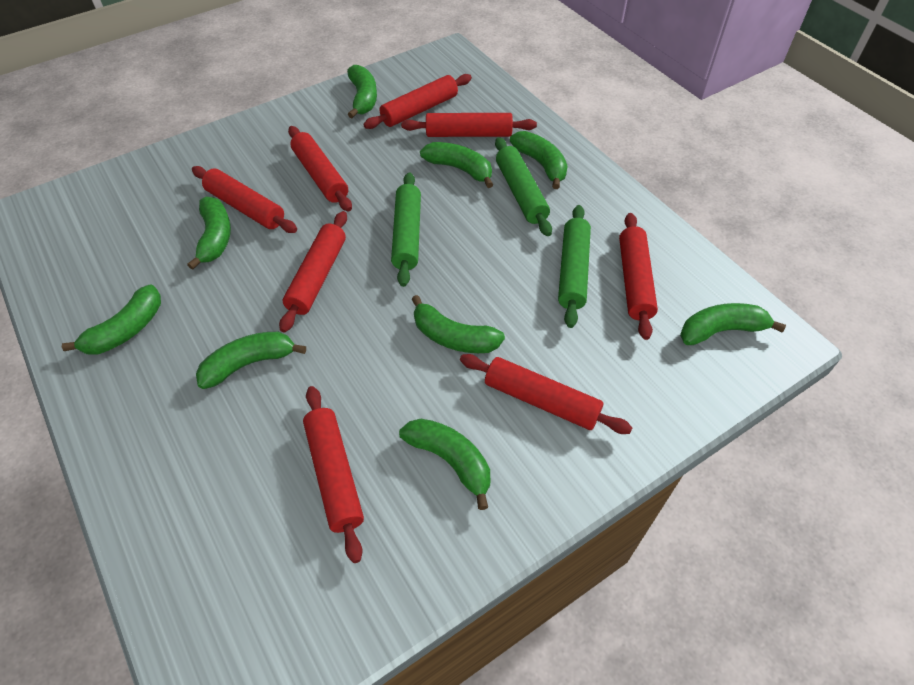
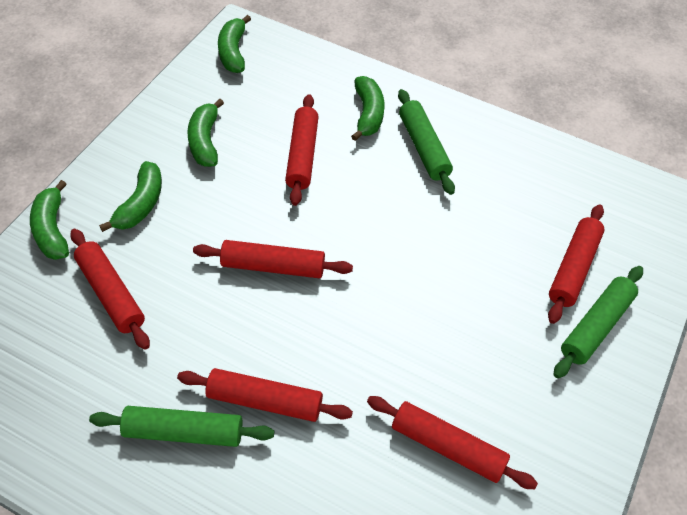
green banana: [62,284,161,355] [187,197,231,270] [196,332,306,389] [347,65,377,118] [399,419,490,510] [412,295,505,353] [420,142,493,188] [510,131,568,189] [680,303,786,345] = 9 -> [30,180,69,260] [99,161,162,232] [187,99,224,167] [218,15,251,73] [351,76,384,141] = 5
red rolling pin: [192,166,297,233] [279,211,347,333] [288,126,352,212] [303,386,364,563] [363,74,472,129] [401,113,537,137] [460,354,632,434] [619,213,658,340] = 8 -> [70,229,150,350] [177,368,353,422] [193,240,353,278] [285,94,319,206] [367,396,538,489] [548,204,604,324] = 6

